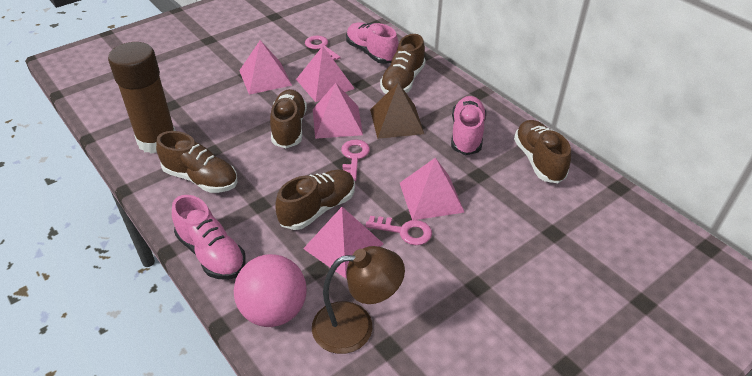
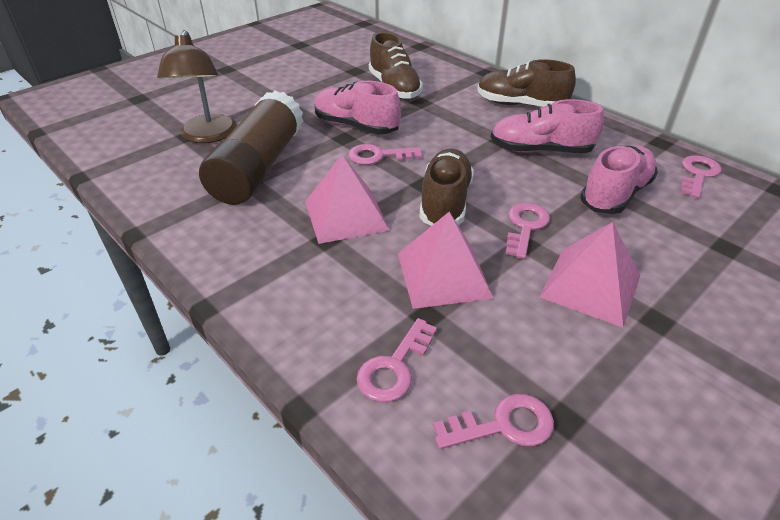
brown pyramid: [370,83,424,139] = 1 -> none = 0
brown shoe: [156,131,237,193] [270,89,307,148] [275,169,355,230] [380,34,426,94] [514,120,571,183] = 5 -> [369,32,423,99] [420,149,474,226] [478,59,576,107] = 3
pink ball: [234,254,307,327] = 1 -> none = 0
pink key: [305,36,341,60] [341,140,370,181] [365,216,432,245] = 3 -> [348,144,422,165] [356,318,437,402] [433,394,554,449] [505,203,550,259] [680,155,722,198] = 5
pink pyramid: [239,40,292,95] [296,46,355,102] [303,207,384,278] [313,83,363,139] [400,158,465,220] = 5 -> [305,155,389,244] [398,212,493,309] [540,222,640,327] = 3

